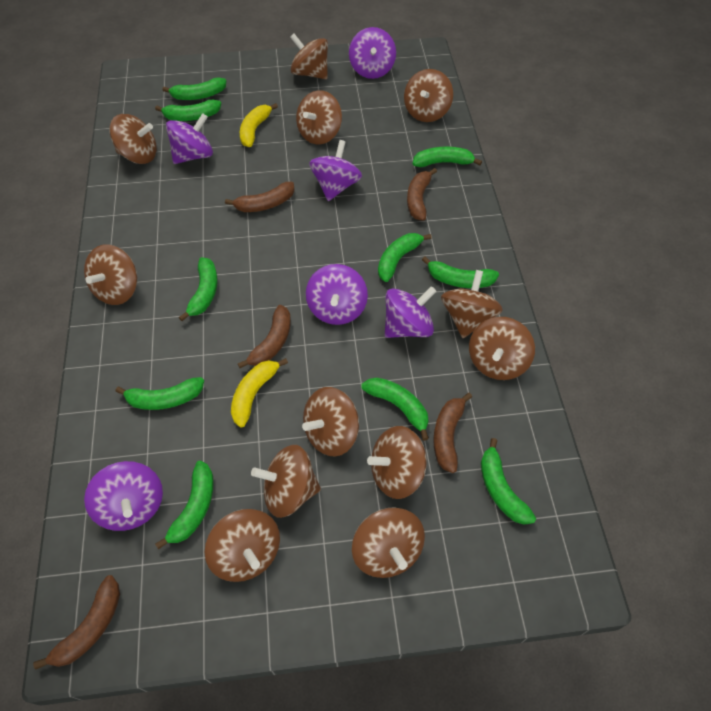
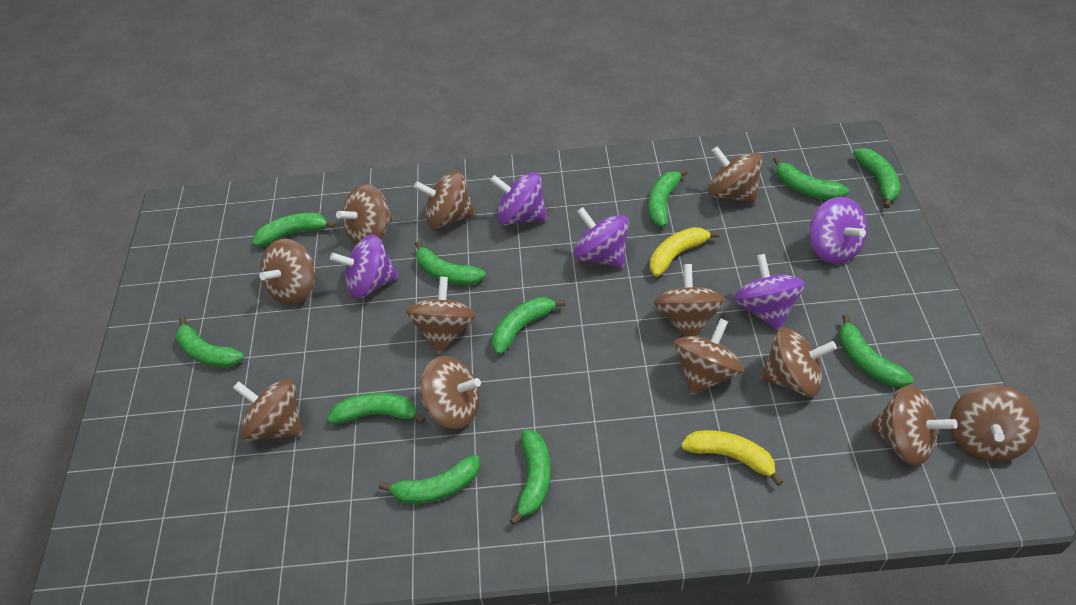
brown banana: [33,575,120,670] [225,182,295,212] [238,305,291,368] [407,168,437,221] [433,393,472,473] = 5 -> none = 0
green banana: [116,377,204,410] [155,100,221,121] [155,461,214,549] [162,77,226,100] [179,257,217,321] [361,378,429,441] [378,233,432,282] [412,147,482,167] [422,257,499,288] [481,438,536,525] = 10 -> [176,317,244,368] [253,213,336,246] [328,393,425,424] [379,455,480,504] [415,241,486,285] [492,297,565,355] [509,430,551,525] [648,168,688,227] [773,157,849,200] [839,314,913,387] [853,148,900,208] = 11
purple spinning top: [84,461,163,531] [166,113,213,164] [306,264,368,325] [309,140,362,201] [349,27,396,79] [385,286,436,338] = 6 -> [330,234,399,299] [490,172,547,225] [574,207,629,268] [734,254,805,331] [809,197,868,264] = 5

